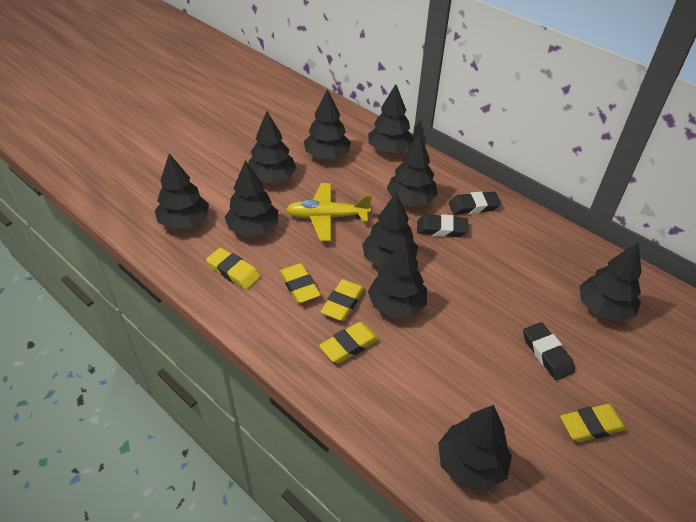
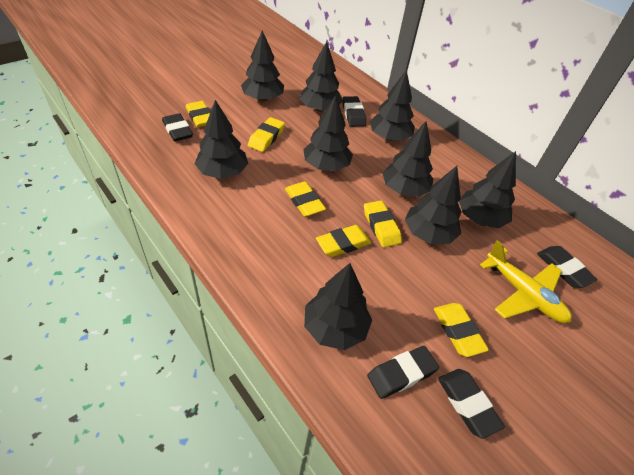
black eraser: [417,214,469,237] [449,192,501,215] [523,322,575,380] = 3 -> [162,113,193,141] [342,96,366,127] [367,346,439,399] [438,369,505,439] [537,246,597,288] = 5
black tree: [155,154,209,229] [224,160,278,236] [248,111,297,183] [304,89,351,159] [362,192,418,268] [368,84,415,153] [368,238,427,317] [386,133,438,206] [438,405,512,491] [580,242,642,322] = 10 -> [195,100,248,179] [241,30,284,101] [299,41,343,112] [303,95,353,171] [304,263,372,350] [370,70,415,141] [382,121,433,197] [405,166,461,244] [459,151,516,228] = 9
yellow eraser: [206,248,261,290] [279,263,321,303] [319,322,379,363] [321,279,364,321] [560,404,627,442] = 5 -> [186,101,211,127] [248,117,285,152] [285,182,326,217] [316,225,371,257] [364,201,402,248] [434,303,489,357] = 6

